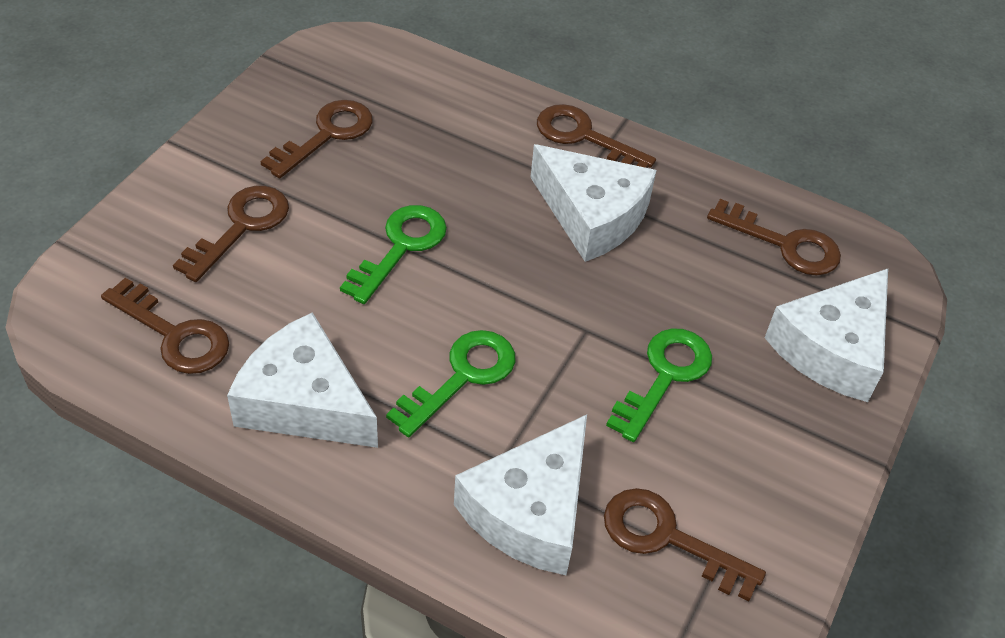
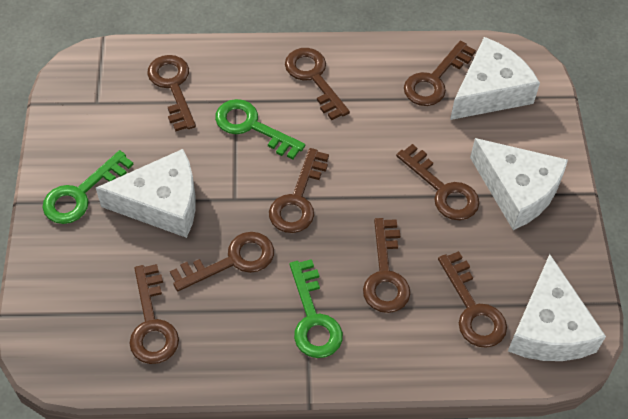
brown key: [101,278,229,374] [173,186,289,282] [260,100,373,178] [537,104,656,168] [604,488,766,601] [707,199,841,276] = 6 -> [130,264,179,364] [147,55,196,131] [170,232,274,291] [269,148,329,233] [285,48,350,120] [363,218,410,313] [396,144,480,220] [404,41,476,106] [438,251,507,348] = 9

